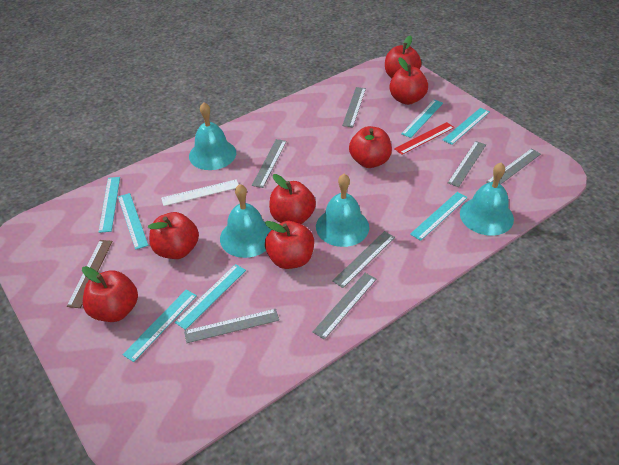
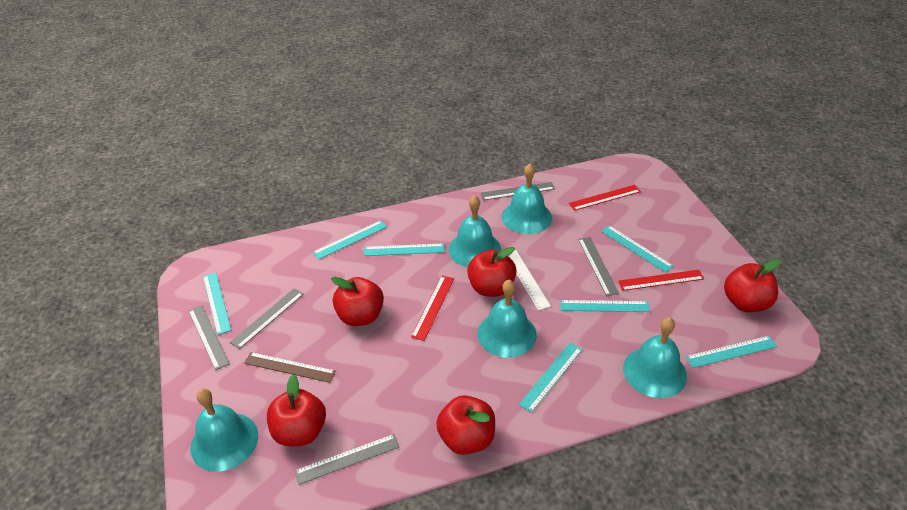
grey ruler: [184,309,279,343] [252,139,287,188] [313,273,376,340] [332,231,395,288] [342,87,366,128] [448,141,486,187] [486,148,541,184] = 7 -> [189,305,230,370] [230,288,304,349] [294,434,399,485] [481,182,555,200] [578,237,619,296] = 5
red apple: [82,266,138,322] [148,212,199,259] [265,221,314,269] [269,174,316,224] [349,126,392,168] [385,35,421,78] [389,57,428,105] = 7 -> [267,374,326,446] [331,277,384,326] [436,395,495,455] [467,247,517,297] [724,259,780,312] = 5
red ruler: [394,122,455,155] = 1 -> [411,276,454,341] [569,185,641,211] [618,270,704,291] = 3
turquoise bell: [189,102,236,170] [220,184,271,258] [316,174,369,247] [460,162,514,236] = 4 -> [190,389,258,472] [449,195,501,267] [477,280,537,358] [502,164,552,234] [623,317,687,398] = 5

